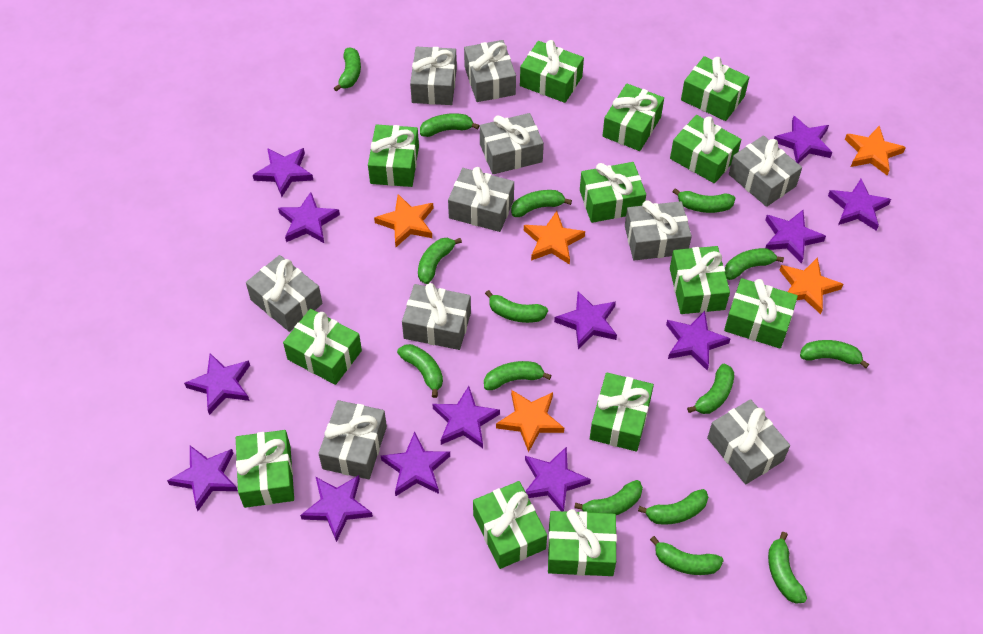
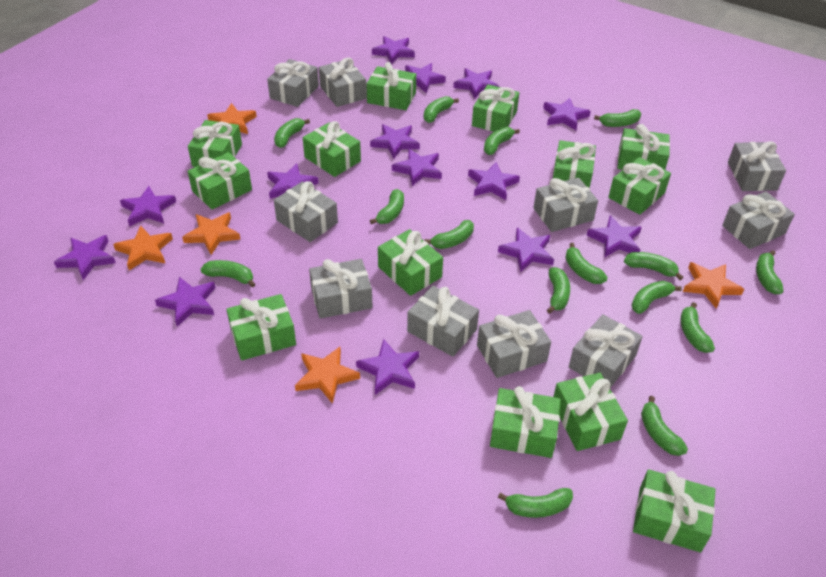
purple star: [167,446,238,511] [184,353,250,415] [253,148,313,197] [278,192,340,243] [300,475,373,542] [381,432,450,496] [433,386,500,448] [525,446,591,511] [554,291,617,350] [666,311,731,371] [765,210,826,264] [774,116,832,164] [828,179,891,231] = 13 -> [54,235,116,280] [120,186,176,227] [155,277,216,327] [267,163,319,199] [356,339,419,395] [370,124,420,159] [372,36,415,64] [392,149,442,186] [405,63,446,93] [453,68,499,99] [468,162,520,200] [498,228,554,272] [543,98,591,130] [586,215,642,257] = 14

